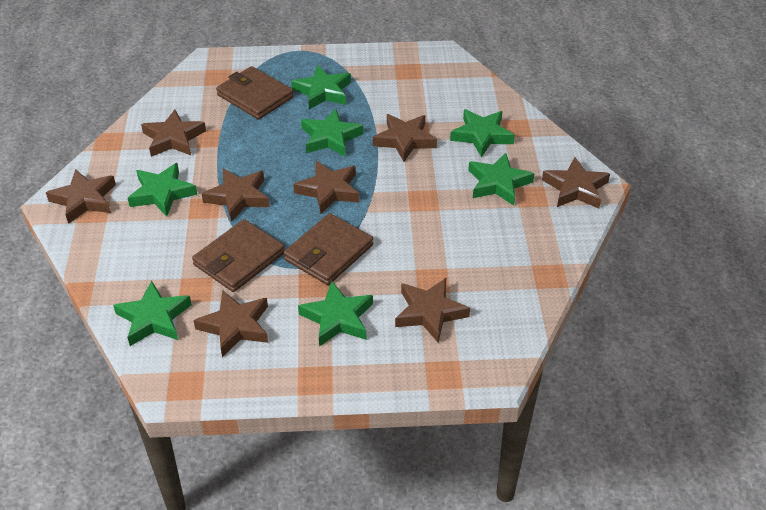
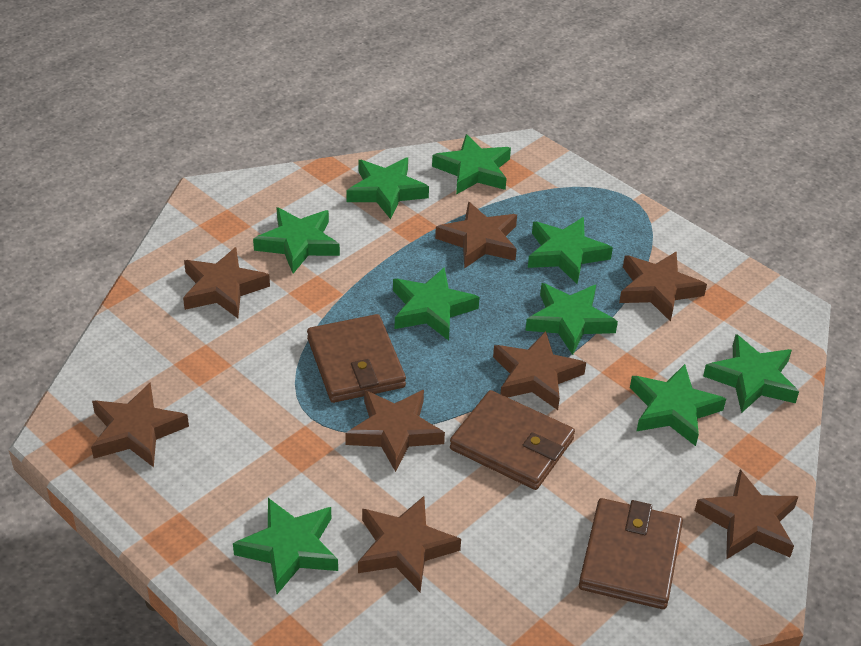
green star: [113,281,192,346] [128,163,197,217] [291,65,351,110] [298,281,373,346] [301,109,364,157] [450,109,515,157] [468,153,535,206] = 7 -> [233,498,338,594] [253,207,340,273] [346,157,429,219] [393,268,480,341] [432,134,511,195] [525,283,618,355] [528,217,613,284] [630,364,726,446] [703,334,799,413] = 9

